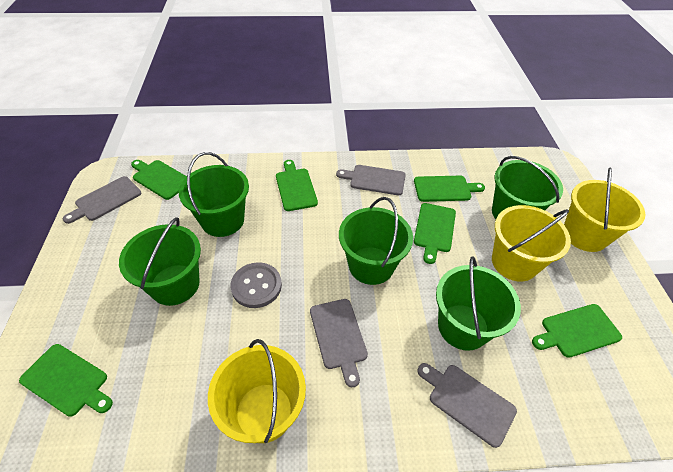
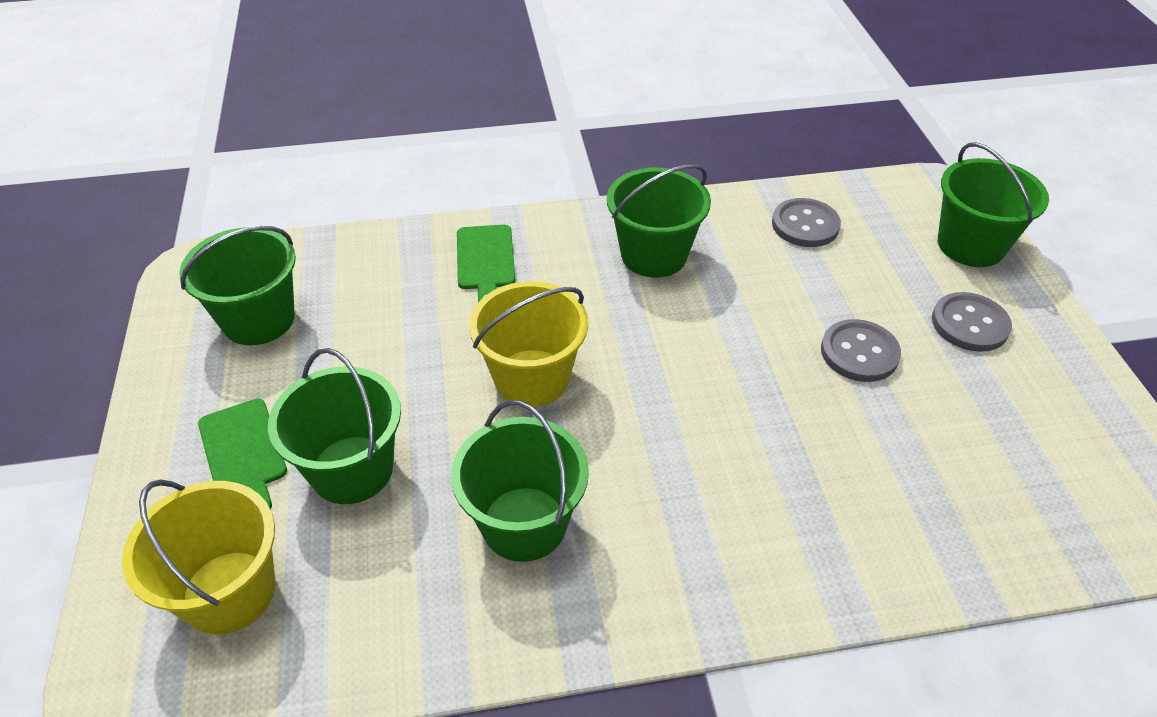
green cutting board: [19,344,113,417] [131,160,187,200] [276,160,318,211] [414,176,485,202] [414,203,456,264] [532,304,622,358] = 6 -> [198,398,287,510] [457,225,515,302] = 2
grey button: [230,262,282,308] = 1 -> [772,198,841,247] [821,319,901,382] [932,292,1012,352] = 3
grey cutting board: [63,176,142,224] [310,299,368,387] [336,165,406,195] [417,363,517,448] = 4 -> none = 0
yellow bucket: [208,339,306,443] [492,205,571,282] [564,168,645,252] = 3 -> [122,479,275,635] [469,281,588,407] = 2

